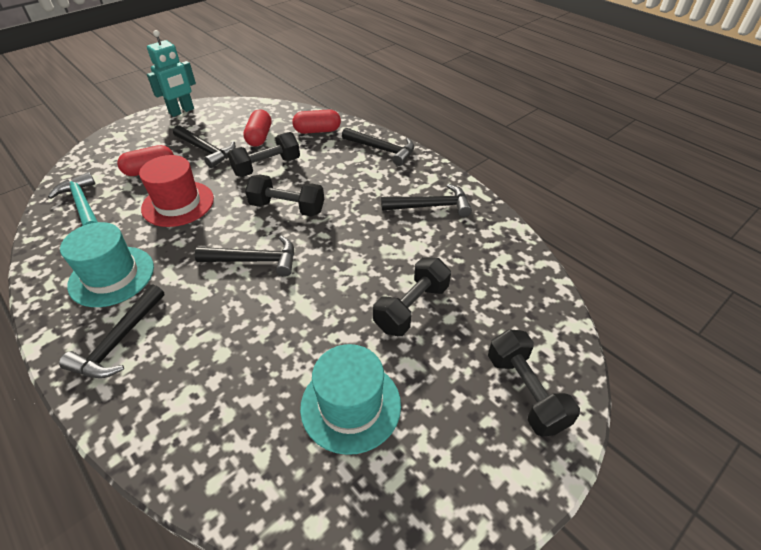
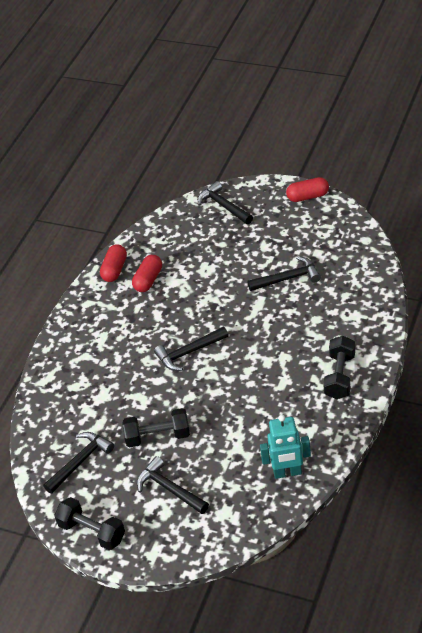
black dumbbell: [227,132,300,177] [245,174,324,217] [373,257,451,336] [488,329,580,437] = 4 -> [54,497,125,550] [122,408,190,448] [323,336,355,399] = 3
red hat: [139,155,214,227] = 1 -> none = 0
turquoise hammer: [48,172,98,226] = 1 -> none = 0
turquoise hat: [60,222,154,307] [300,344,401,455] = 2 -> none = 0

